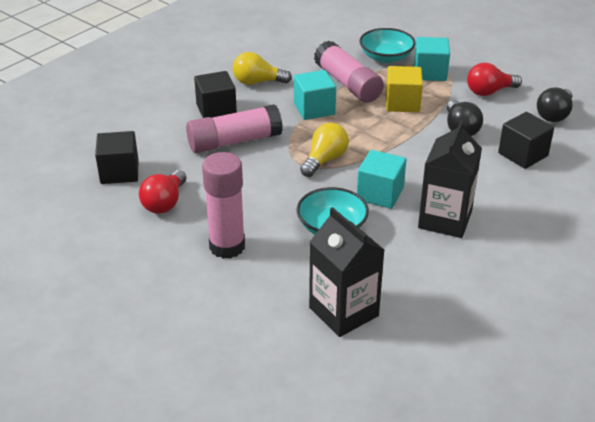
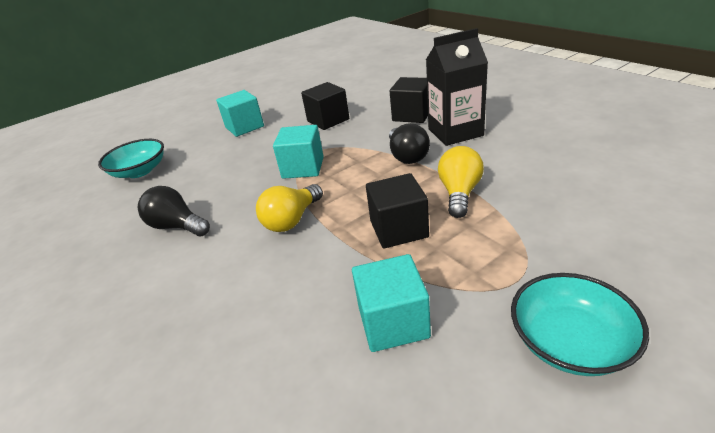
black carton: [309,207,384,337] [418,120,482,238] = 2 -> [426,28,488,146] = 1
pink glue stick: [186,104,283,153] [202,152,245,259] [314,41,384,103] = 3 -> none = 0
red light bulb: [139,170,186,214] [467,63,522,96] = 2 -> none = 0
yellow cube: [386,66,423,112] = 1 -> none = 0

